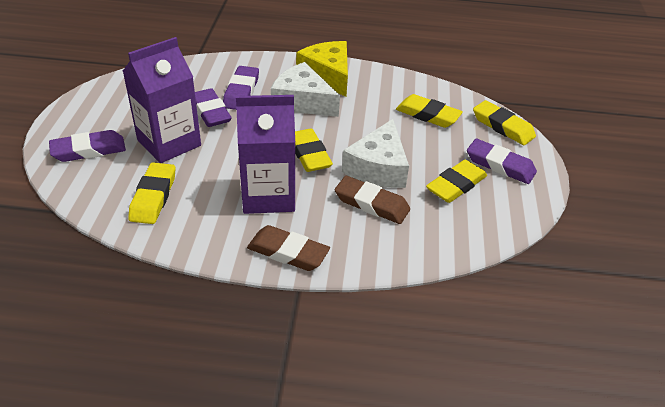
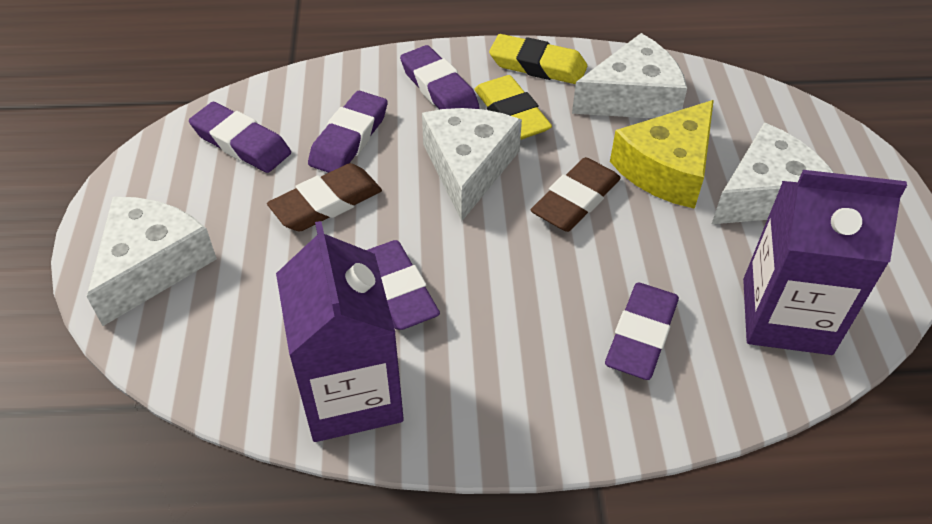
purple eraser: [49,130,126,162] [195,88,231,127] [223,66,259,110] [467,139,537,184] = 4 -> [189,102,291,173] [308,91,388,173] [366,240,440,330] [400,45,480,109] [605,283,679,380] = 5
white cheese: [271,62,340,117] [342,119,409,188] = 2 -> [86,197,217,326] [422,108,522,221] [572,33,687,118] [712,123,834,224] = 4
yellow eraser: [128,163,176,224] [295,128,333,172] [396,94,463,128] [426,160,487,203] [473,100,536,145] = 5 -> [474,75,552,140] [489,34,587,84] = 2

